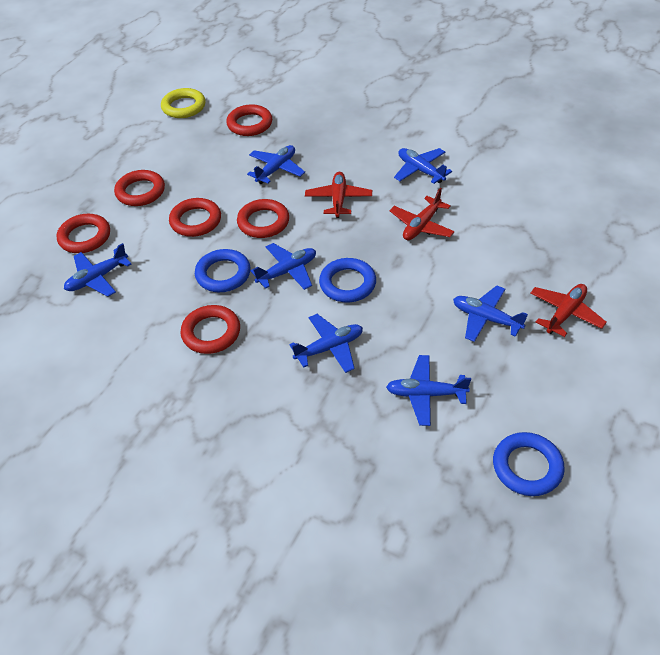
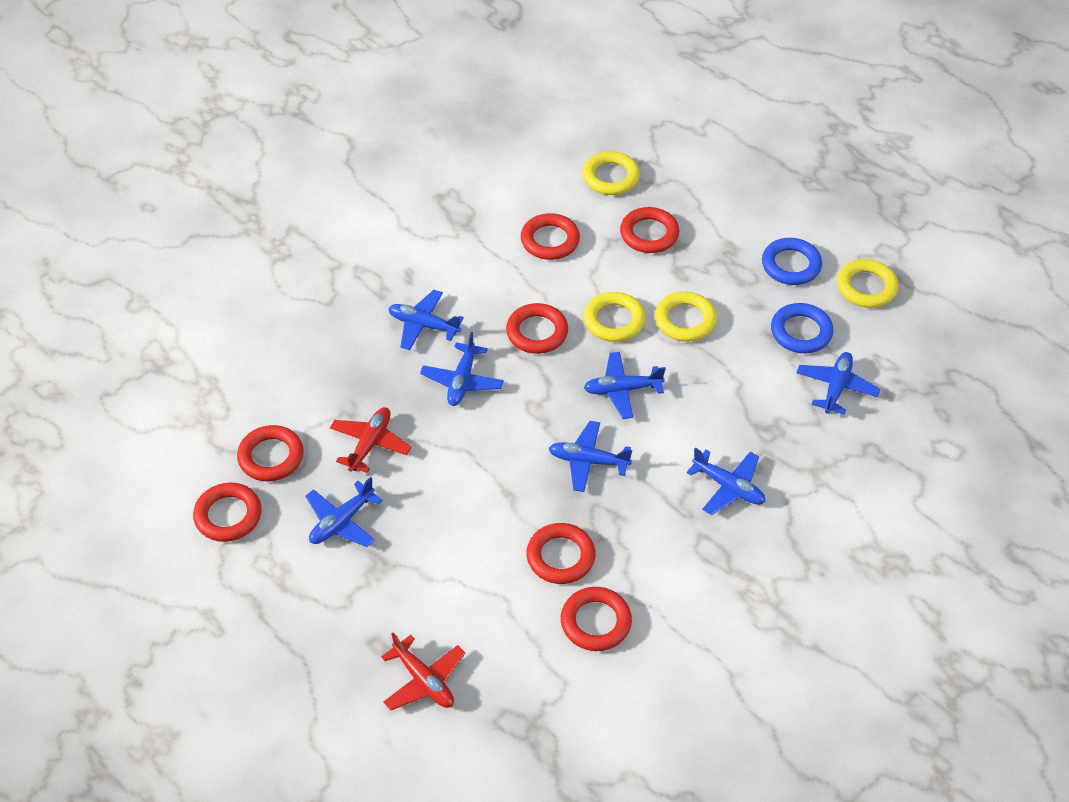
blue ring: [195,249,251,292] [319,258,376,303] [493,432,565,496] = 3 -> [762,238,822,285] [771,303,833,353] = 2
red plane: [305,172,372,218] [389,188,455,240] [530,284,607,337] = 3 -> [330,407,412,473] [381,633,465,710] = 2
red ring: [57,214,110,253] [114,170,165,206] [169,198,221,237] [180,305,240,354] [226,104,272,136] [237,199,289,238] = 6 -> [193,483,262,542] [237,425,304,481] [506,303,568,354] [521,213,580,260] [526,523,596,584] [561,587,632,651] [620,207,679,253] = 7
yellow ring: [161,88,206,118] = 1 -> [583,151,640,195] [584,292,645,342] [655,292,717,342] [837,259,898,308] = 4

